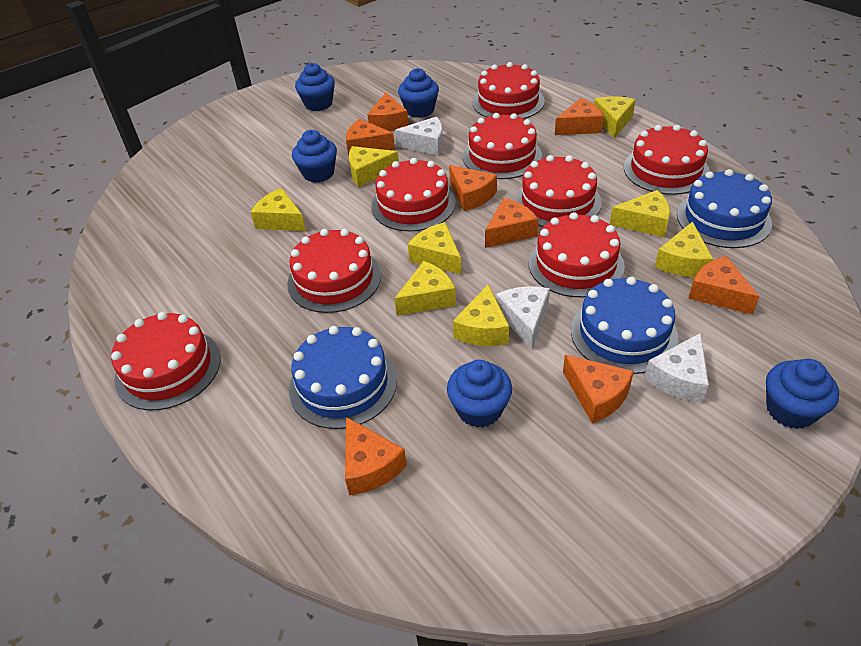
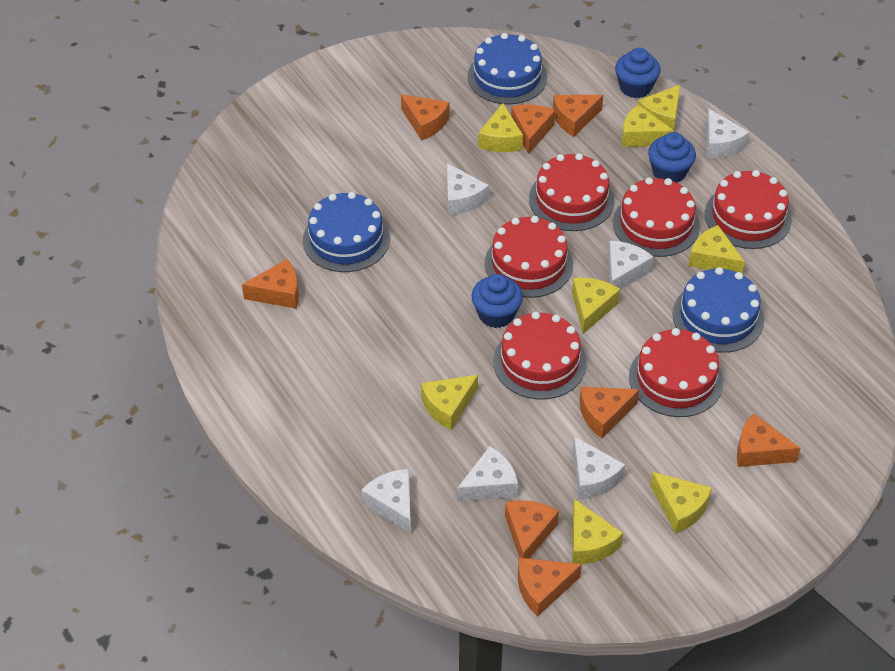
blue cupcake: [292,130,337,183] [295,63,335,111] [398,68,439,118] [447,360,512,428] [766,359,839,429] = 5 -> [472,274,523,328] [615,48,660,98] [648,132,696,183] = 3
red cake: [111,312,221,410] [287,229,381,313] [371,158,456,231] [463,113,542,179] [473,62,545,119] [515,155,602,227] [529,212,625,297] [624,125,709,195] = 8 -> [485,216,573,298] [493,312,587,400] [529,153,614,231] [613,177,700,257] [629,328,723,417] [705,170,792,249] = 6
white cheese: [395,117,443,156] [496,286,550,349] [645,333,709,403] = 3 -> [361,469,411,533] [447,163,489,215] [457,446,518,501] [573,436,625,499] [608,241,654,290] [706,109,749,158] = 6

